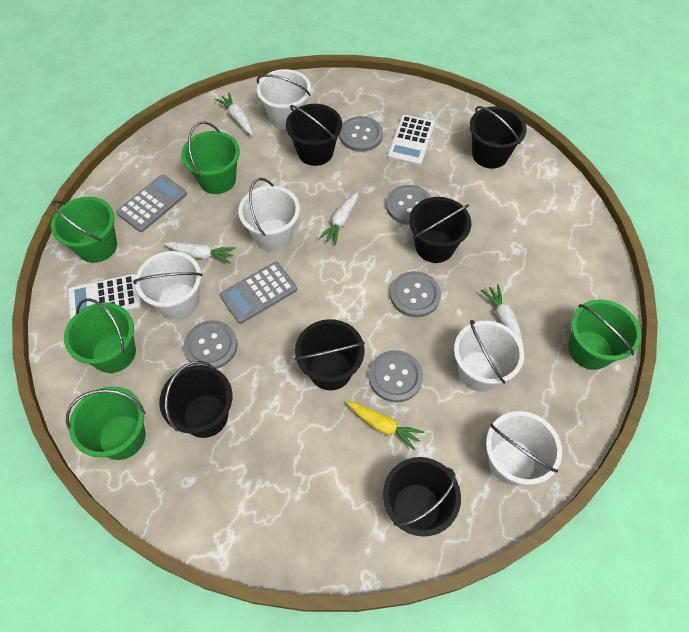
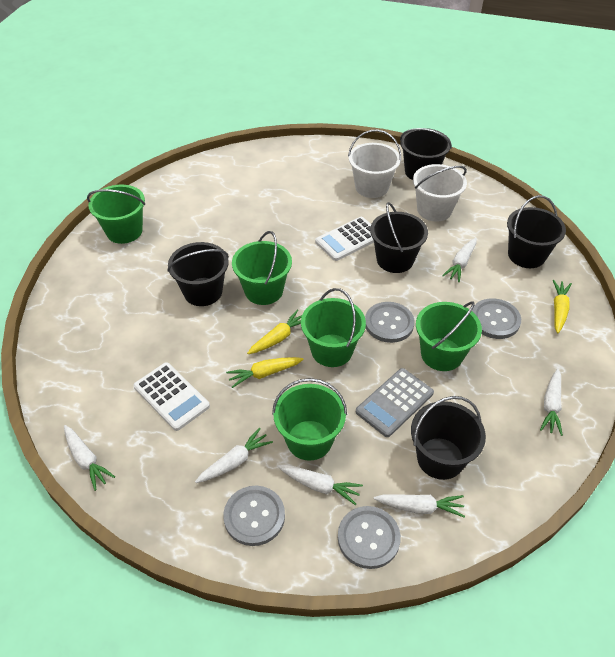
black bucket: [159,361,233,438] [286,104,342,166] [295,319,365,390] [383,457,461,536] [409,197,471,263] [470,106,527,169] = 6 -> [167,242,229,306] [370,202,428,273] [400,128,452,180] [411,396,486,480] [507,195,566,268] = 5
grey button: [184,320,238,369] [340,116,383,152] [369,350,423,402] [386,185,431,225] [390,271,441,317] = 5 -> [223,486,285,546] [338,506,401,569] [365,302,415,343] [472,298,521,339] = 4
grey calculator: [116,175,187,232] [220,262,297,324] = 2 -> [356,368,434,437] = 1
white bucket: [133,251,203,320] [238,178,300,251] [256,69,311,130] [454,320,524,392] [486,411,562,485] = 5 -> [348,129,401,198] [413,164,467,222] = 2
white carrot: [164,241,235,263] [215,93,253,135] [319,191,359,245] [481,284,524,349] = 4 -> [64,425,115,491] [195,427,273,483] [277,464,363,505] [374,494,465,517] [442,238,477,282] [540,369,563,436] = 6
yellow carrot: [346,401,424,451] = 1 -> [226,357,304,388] [247,309,302,354] [553,280,572,333] = 3

